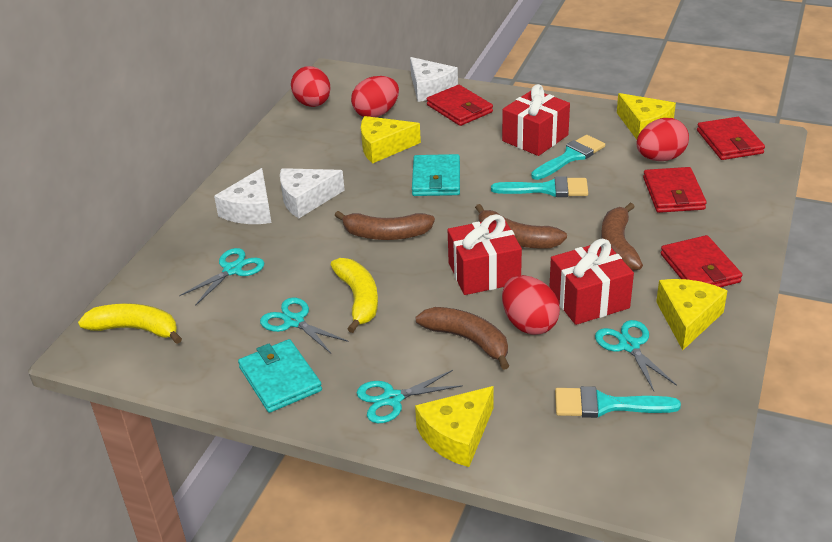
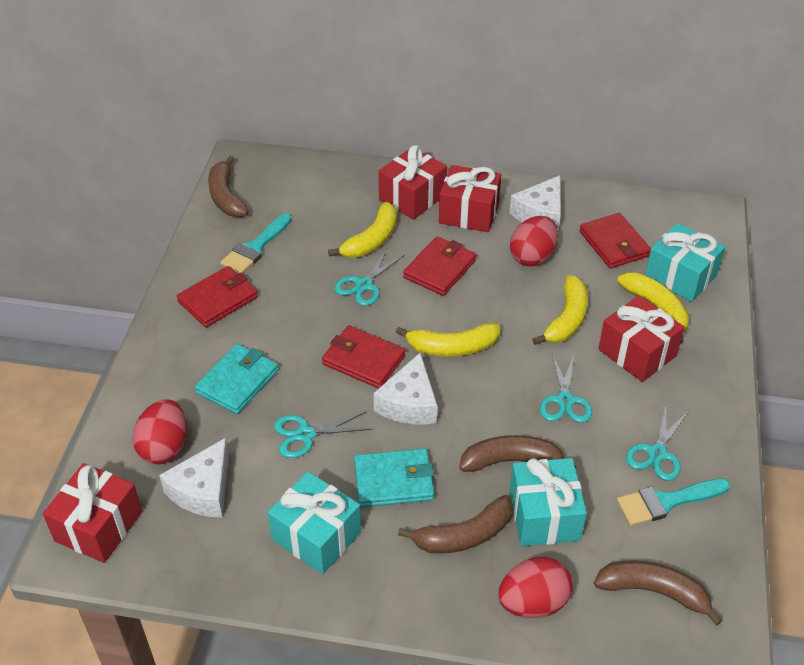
red egg: [291,66,331,107] [351,76,399,117] [502,275,560,335] [636,118,689,161] = 4 -> [133,399,187,464] [498,557,573,618] [510,216,558,266] = 3
red gift: [448,214,522,295] [502,84,570,156] [549,239,634,325] = 3 -> [43,463,142,563] [378,145,447,220] [439,165,501,232] [598,295,685,382] = 4
turquoise brush: [491,176,588,197] [531,135,605,180] [555,386,681,418] = 3 -> [221,213,292,274] [617,479,730,526] = 2
turquoise gift: none = 0 -> [267,471,361,574] [509,458,587,546] [645,223,725,302] = 3
yellow banana: [78,303,182,344] [331,258,378,333] = 2 -> [328,202,397,258] [396,323,500,357] [532,275,588,345] [617,272,689,343] = 4
yellow cheese: [361,116,421,164] [415,386,493,467] [617,93,676,139] [656,279,727,350] = 4 -> none = 0

